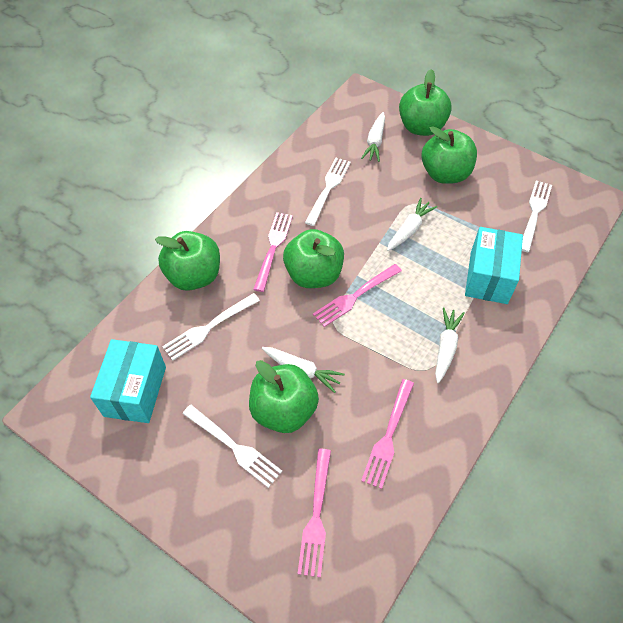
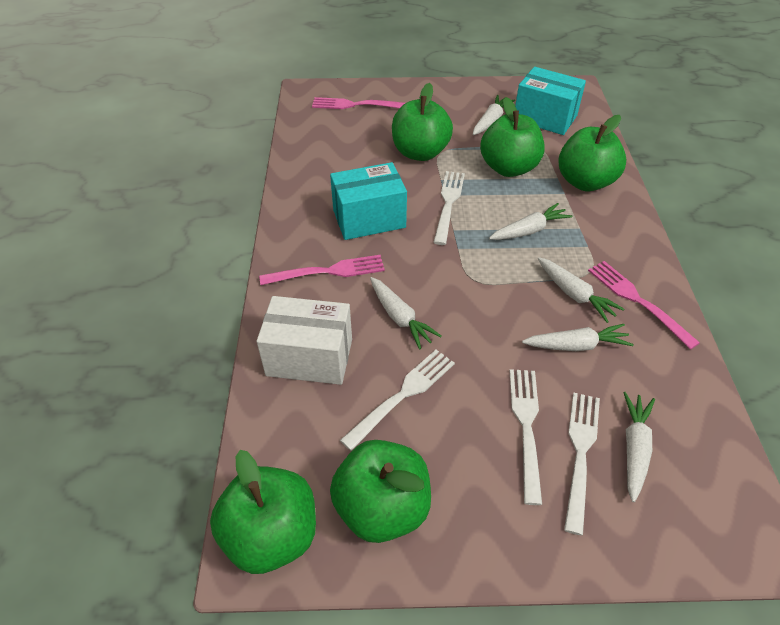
pink fork: [253,212,293,292] [298,449,331,577] [313,264,402,327] [361,379,414,489] = 4 -> [259,255,385,285] [312,97,405,109] [588,261,700,350] = 3
white box: none = 0 -> [257,296,352,385] = 1
white carrot: [262,347,345,393] [361,112,385,162] [387,198,437,251] [435,308,465,383] = 4 -> [370,277,442,350] [473,95,515,135] [489,203,573,240] [522,324,633,351] [538,257,624,323] [623,392,655,502] = 6

